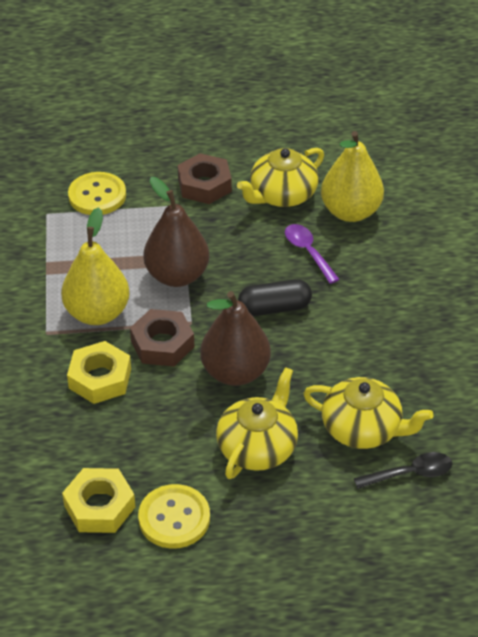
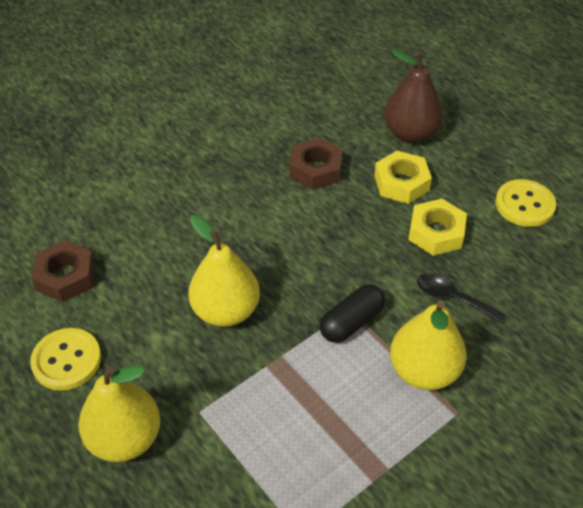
brown pear: [143,177,209,287] [200,291,271,386] = 2 -> [384,49,443,143] = 1
purple spoon: [285,224,340,284] = 1 -> none = 0
yellow pear: [61,207,130,325] [321,131,384,222] = 2 -> [78,365,160,462] [188,215,260,327] [390,300,467,390] = 3
yellow teapot: [216,367,298,479] [237,148,324,207] [303,377,433,449] = 3 -> none = 0

